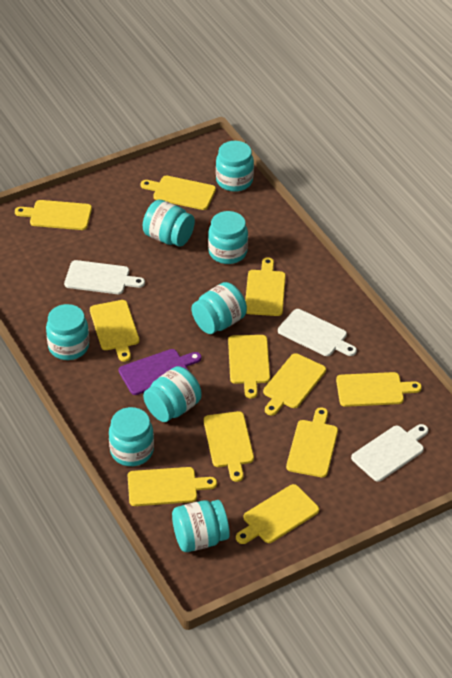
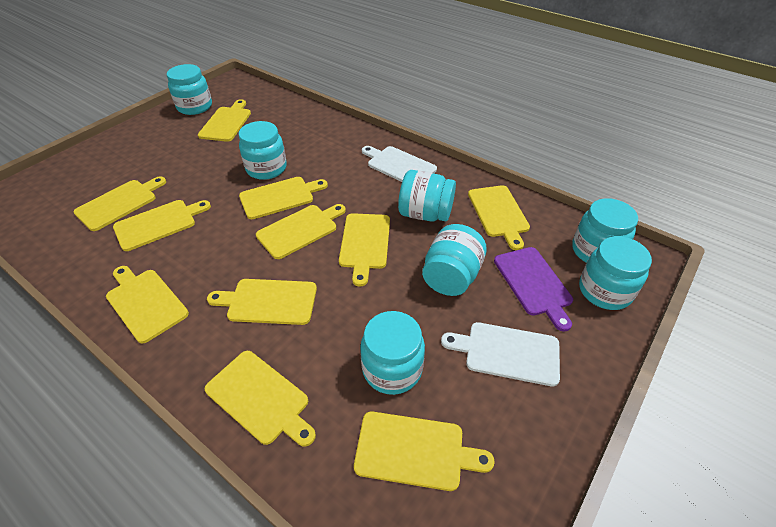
turquoise jar: [46,304,89,360] [109,407,154,466] [143,200,195,247] [143,366,202,422] [172,500,230,552] [192,282,247,334] [208,211,248,264] [216,141,254,192] = 8 -> [167,64,212,115] [239,121,287,180] [360,311,425,395] [398,170,456,222] [422,224,487,296] [572,198,638,263] [579,236,652,310] = 7
white cutting board: [64,260,145,294] [278,309,357,356] [351,424,428,482] = 3 -> [362,146,437,182] [441,322,560,386] = 2

